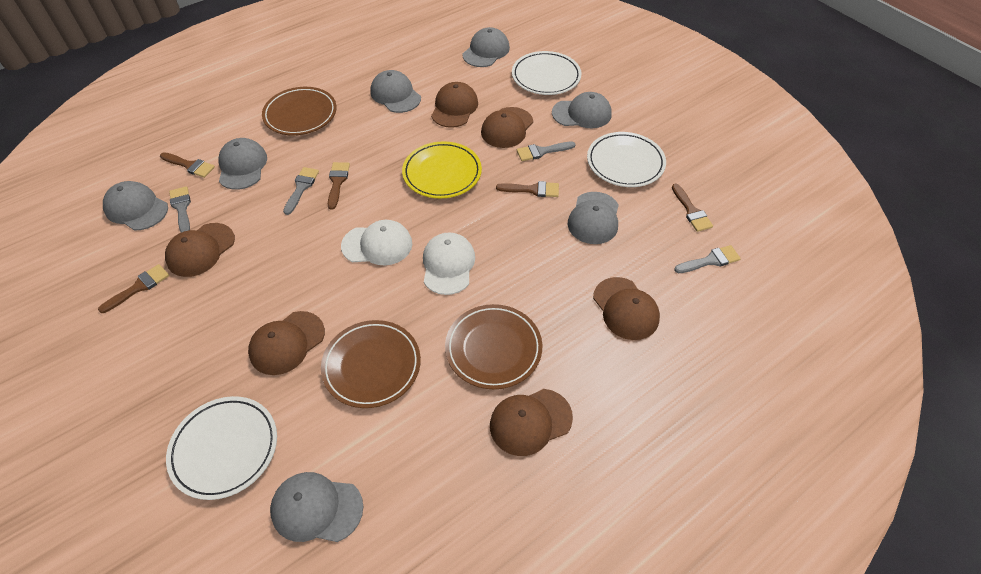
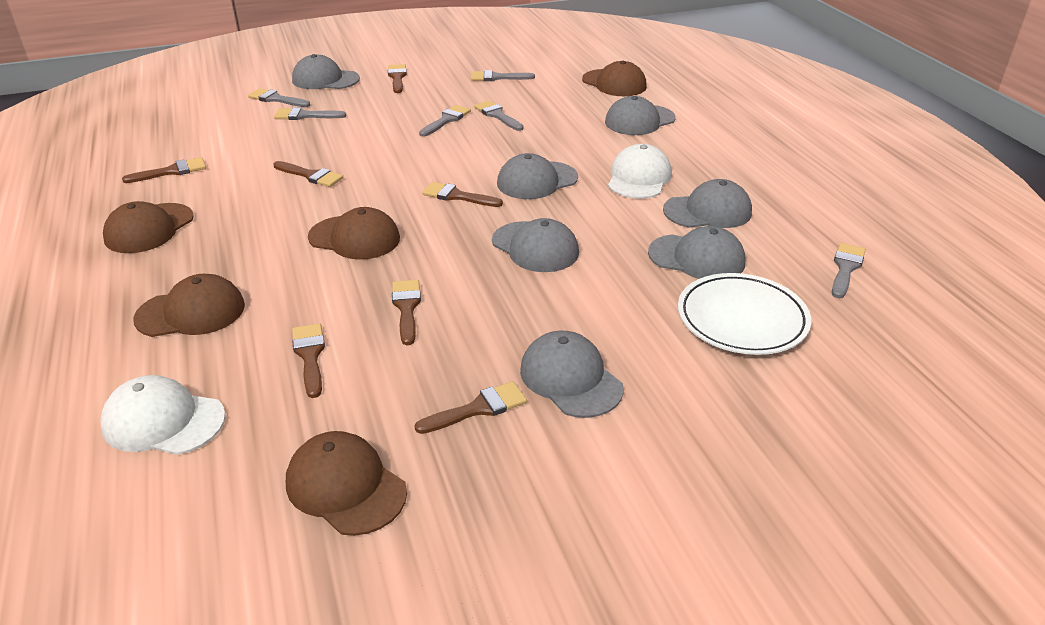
brown brush: [98,264,169,313] [160,152,215,178] [328,162,350,210] [496,181,559,197] [672,183,713,232] = 5 -> [122,157,206,183] [274,161,343,187] [292,323,325,398] [388,64,407,93] [392,280,421,345] [415,381,527,434] [422,182,503,207] = 7
brown cap: [165,223,235,277] [248,311,325,375] [431,82,478,128] [481,107,533,148] [490,389,573,456] [593,277,660,340] = 6 -> [103,201,194,253] [133,274,245,337] [286,431,407,536] [308,207,400,260] [582,61,647,96] = 5
brown plate: [262,87,337,135] [321,320,421,408] [445,304,542,389] = 3 -> none = 0
grey brush: [169,186,191,232] [283,167,319,215] [517,141,576,161] [674,245,741,273] = 4 -> [248,88,310,107] [274,107,347,120] [419,105,471,137] [471,70,535,81] [474,100,524,131] [832,243,866,298] = 6
white plate: [166,396,277,500] [512,51,582,95] [587,132,666,187] = 3 -> [678,273,811,355] = 1
yellow plate: [402,141,482,198] = 1 -> none = 0

